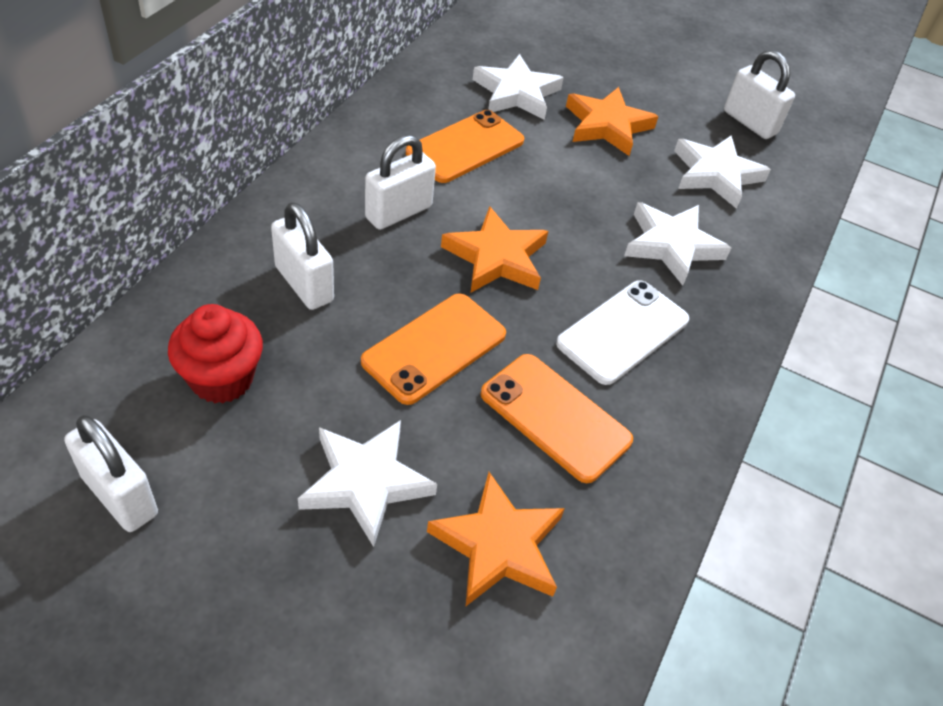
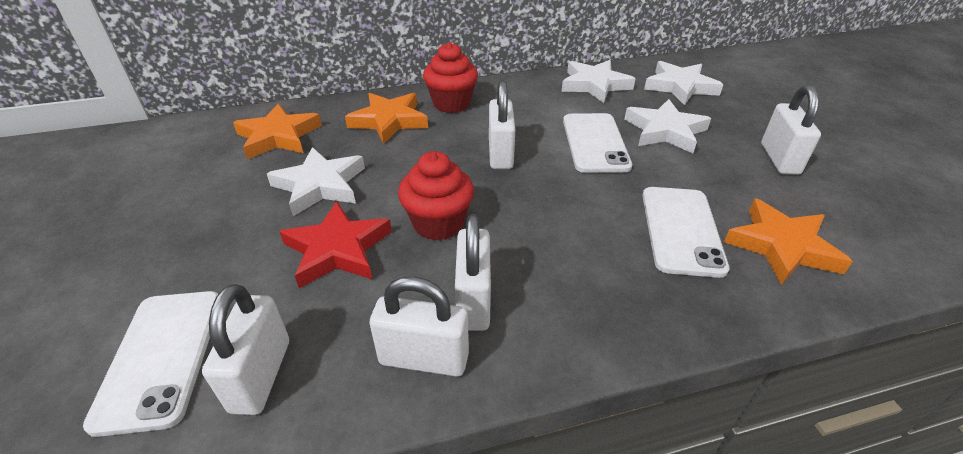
orange phone: [361,294,506,405] [406,110,524,183] [481,354,633,483] = 3 -> none = 0
red cupcake: [168,304,263,403] = 1 -> [398,151,474,241] [423,42,478,113] = 2
red star: none = 0 -> [279,201,392,288] = 1
white padlock: [64,415,158,532] [271,202,334,310] [365,135,436,230] [724,50,795,139] = 4 -> [202,284,289,415] [370,277,469,377] [455,214,491,331] [489,81,515,169] [761,85,821,175] = 5
white phone: [556,280,689,385] = 1 -> [83,291,218,437] [563,113,632,173] [642,187,730,278] = 3

